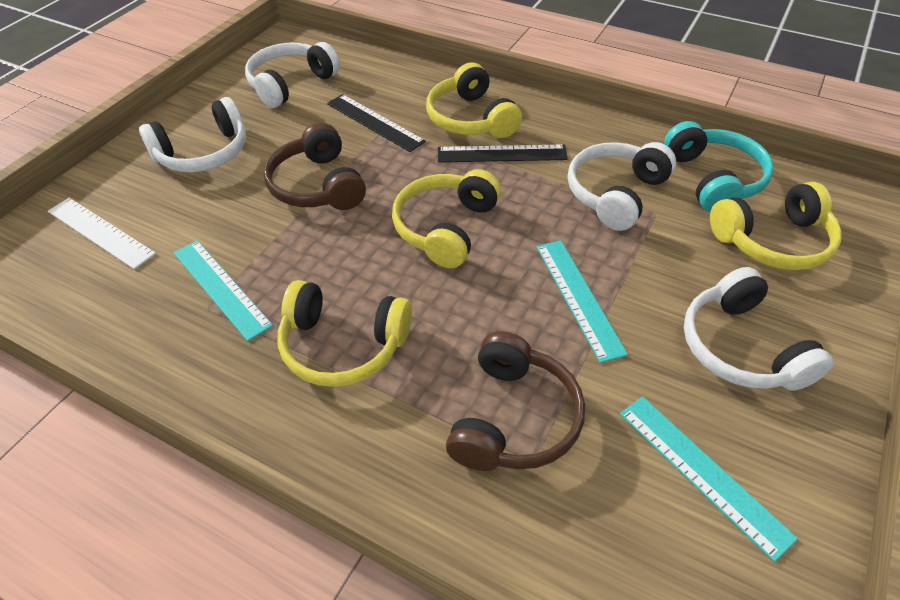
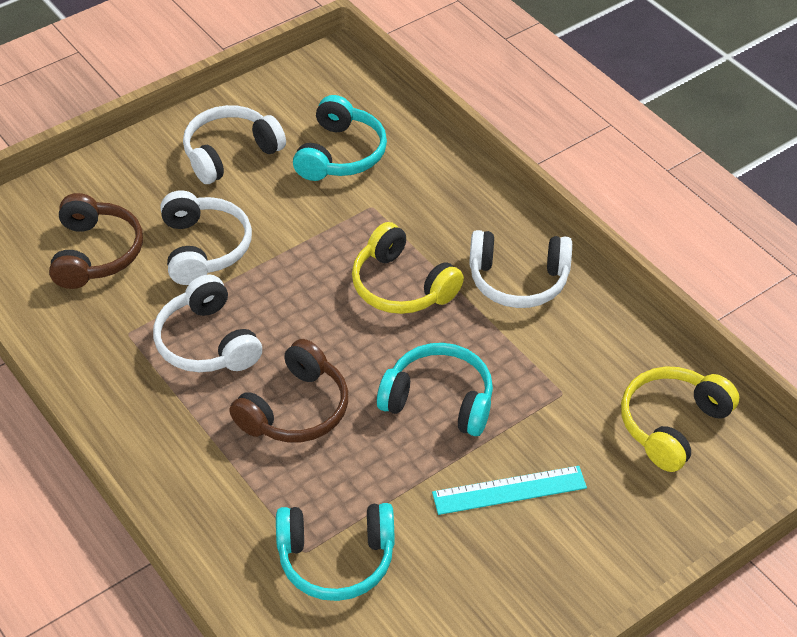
black ruler: [327,94,426,152] [438,144,568,162] = 2 -> none = 0
turquoise headphones: [664,121,774,212] = 1 -> [276,503,395,601] [293,95,387,181] [377,343,493,436] = 3
turquoise ruler: [174,240,273,341] [537,240,628,363] [620,396,798,562] = 3 -> [432,466,587,515] = 1
white ruler: [48,198,156,269] = 1 -> none = 0
yellow headphones: [278,280,412,387] [392,169,501,268] [426,62,522,138] [710,182,842,270] = 4 -> [352,222,464,314] [621,366,739,472] = 2

